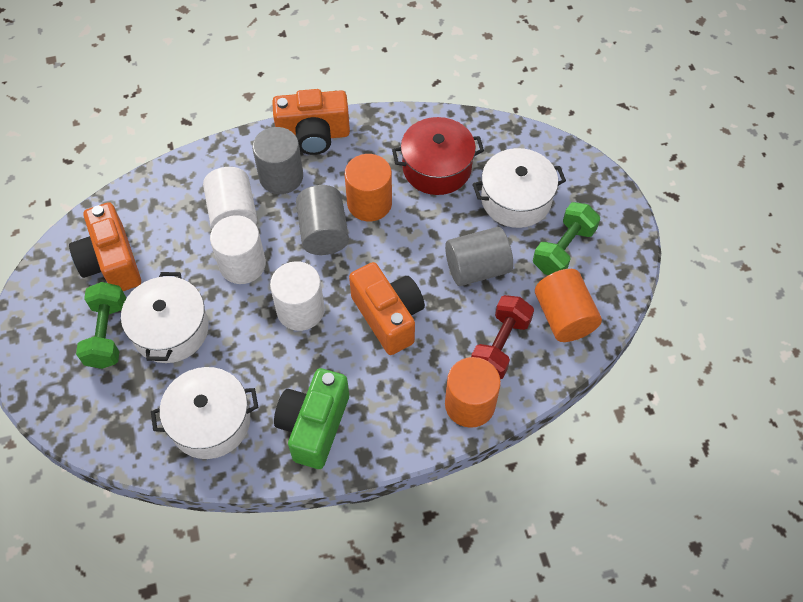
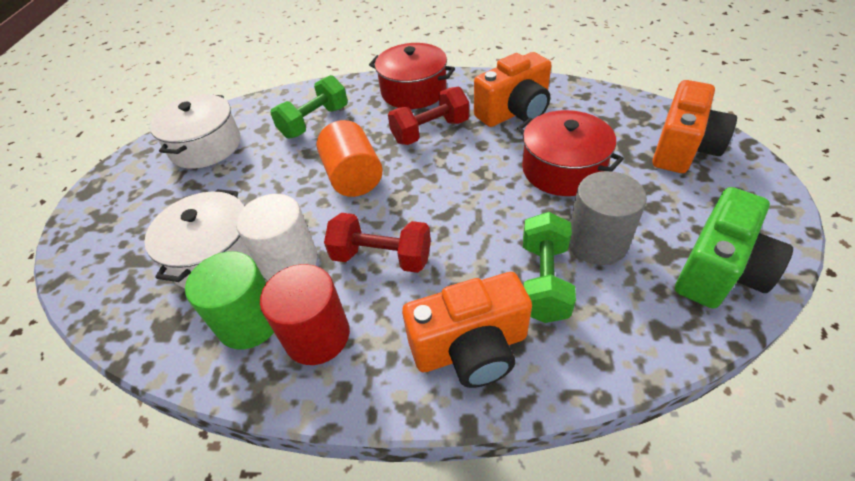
green cylinder: none = 0 -> [185,251,274,349] = 1
grey cylinder: [252,127,303,194] [296,185,349,255] [445,227,513,286] = 3 -> [569,171,647,265] = 1
orange cylinder: [345,154,392,221] [445,357,501,428] [535,269,602,342] = 3 -> [317,120,383,197] = 1
red cylinder: none = 0 -> [260,264,350,365] = 1
red dumbbell: [471,295,534,379] = 1 -> [324,213,431,273] [388,87,469,145] = 2
red pot: [392,117,484,195] = 1 -> [369,43,455,109] [517,110,624,196] = 2
white cylinder: [203,167,257,229] [210,215,266,284] [270,261,325,331] = 3 -> [236,194,318,281] = 1
white pot: [121,272,209,363] [151,367,258,459] [473,148,566,228] = 3 -> [144,189,253,288] [150,94,241,169] = 2

